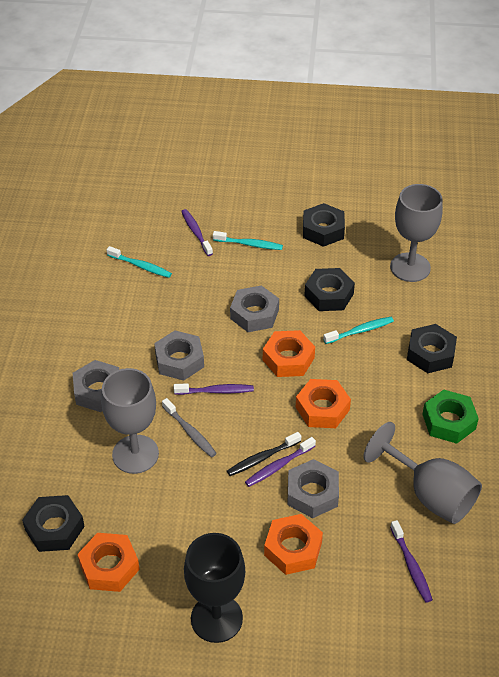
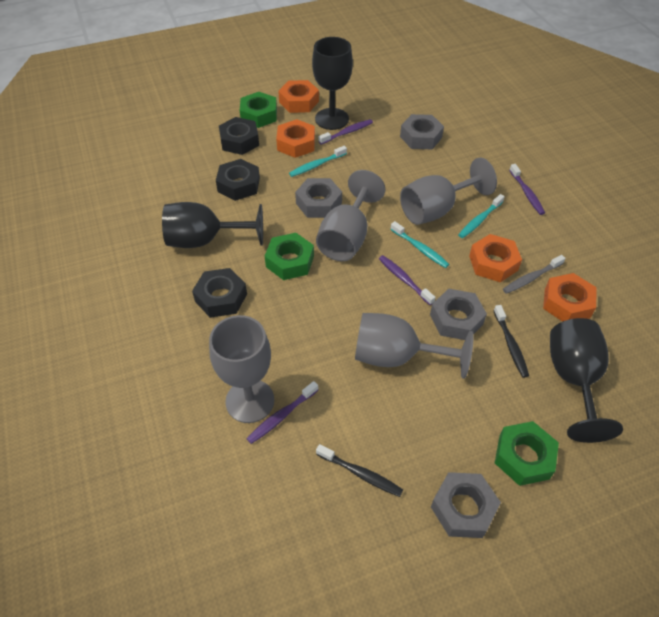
black goblet: [184,533,245,643] = 1 -> [162,202,263,248] [312,37,353,130] [550,318,623,443] = 3
black nut: [22,495,85,552] [303,203,345,247] [304,268,355,311] [407,324,457,373] = 4 -> [192,268,247,318] [216,159,260,201] [219,117,259,155] = 3
black toothbrush: [227,432,301,476] = 1 -> [316,444,403,497] [494,305,529,378] = 2
green nut: [422,390,479,444] = 1 -> [240,92,277,128] [265,233,314,280] [495,421,559,486] = 3
grey goblet: [101,368,159,474] [363,422,482,524] [390,184,443,282] = 3 -> [209,315,274,423] [316,170,385,261] [355,313,473,379] [400,158,497,225] = 4

